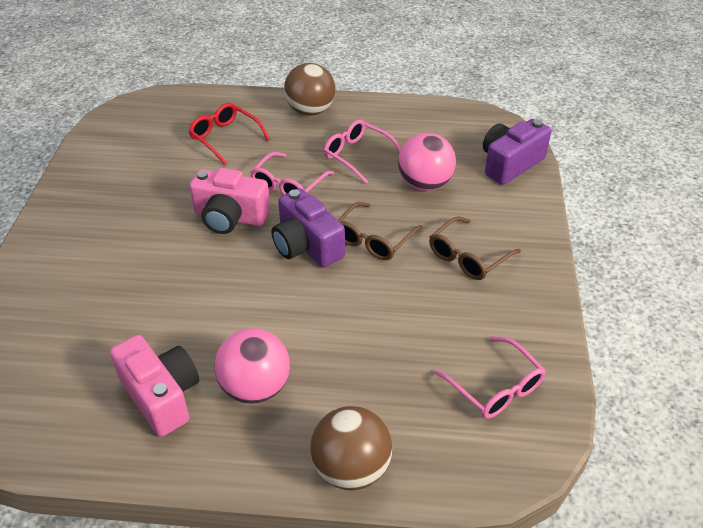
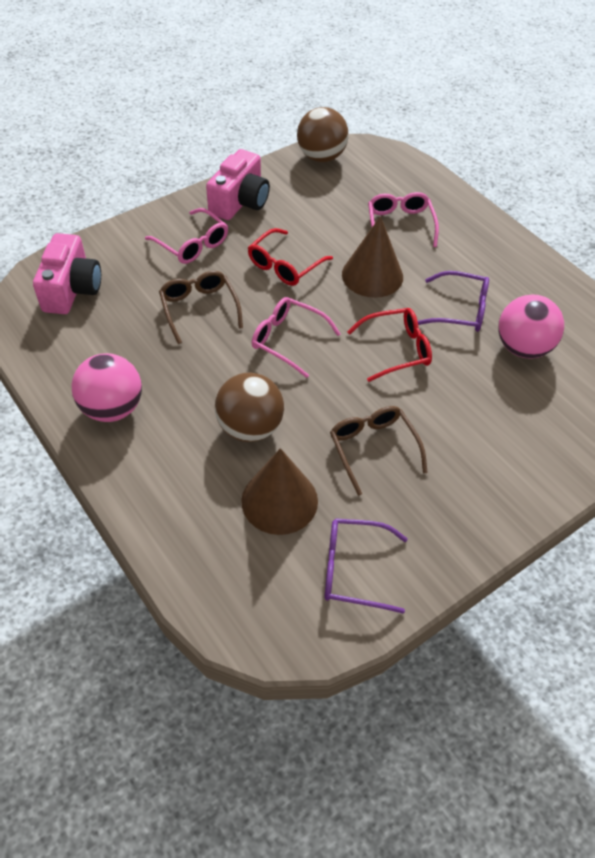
brown cone: none = 0 -> [241,448,318,535] [342,216,403,298] = 2
purple camera: [272,188,345,267] [483,119,551,185] = 2 -> none = 0
purple glasses: none = 0 -> [324,518,408,613] [418,271,489,332] = 2
red glasses: [188,103,270,165] = 1 -> [248,228,333,286] [347,308,432,382] = 2

